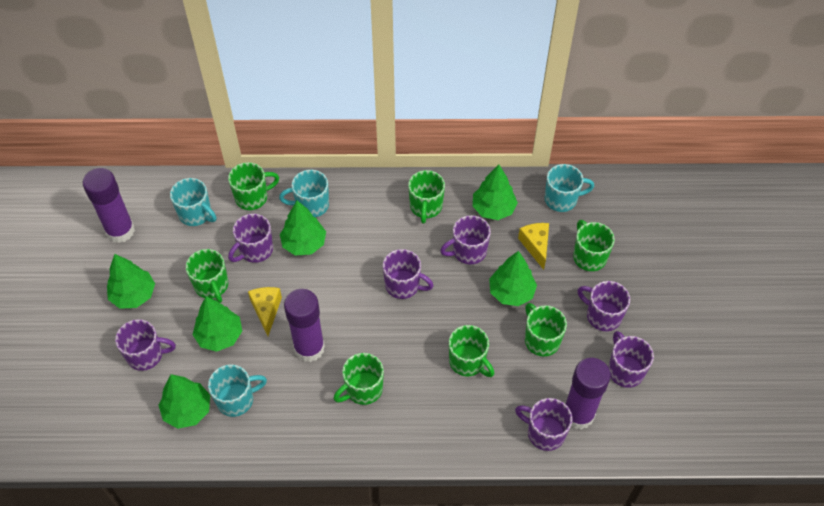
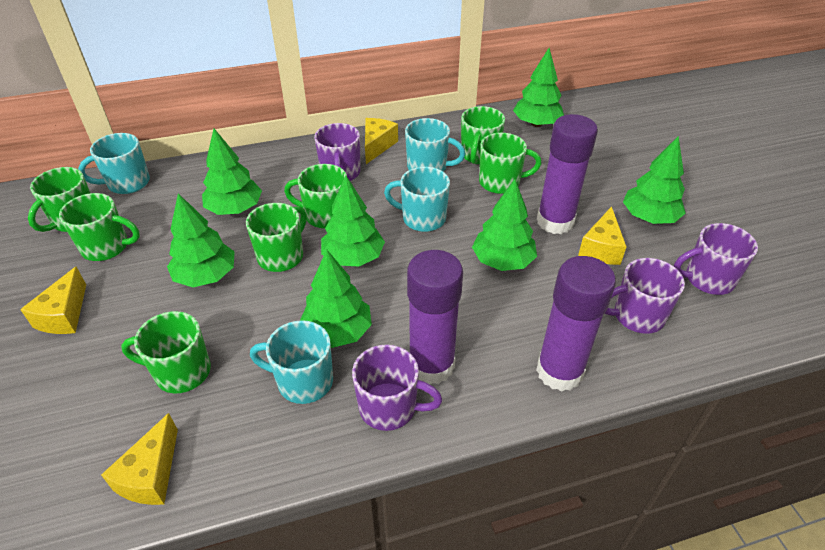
green tree: [107,254,155,309] [158,374,210,429] [193,296,242,352] [280,201,326,255] [473,165,518,220] [489,251,537,306] = 6 -> [167,194,235,287] [202,129,262,215] [300,249,372,348] [321,175,385,267] [472,179,537,271] [513,48,564,127] [623,136,686,224] = 7
purple mug: [115,319,176,371] [228,214,273,263] [383,249,434,299] [440,215,491,264] [515,398,572,451] [577,281,630,331] [608,331,654,388] = 7 -> [314,123,361,181] [352,344,442,431] [604,258,685,334] [674,223,758,295] = 4
yellow cheese: [248,287,282,336] [518,223,549,270] = 2 -> [20,267,86,334] [101,413,178,505] [365,118,398,164] [578,206,627,265] = 4

